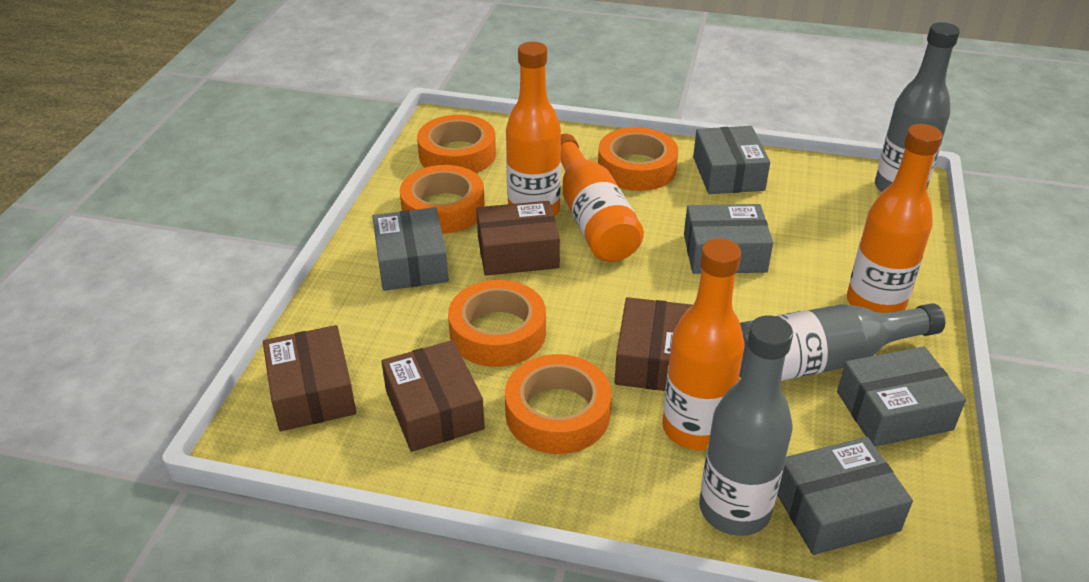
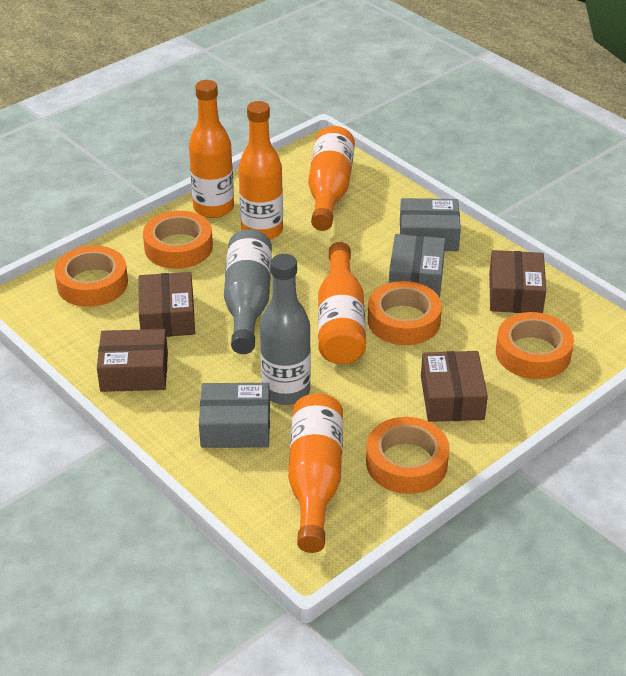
grey bottle: [699,316,793,536] [739,303,945,381] [875,22,960,193] = 3 -> [224,229,272,354] [260,254,311,405] = 2
grey box: [372,207,449,291] [684,204,773,274] [693,126,770,194] [777,437,913,555] [837,346,966,446] = 5 -> [199,383,270,448] [389,234,446,298] [400,198,461,251] = 3
orange bottle: [506,42,561,217] [561,134,644,262] [662,238,744,450] [847,124,942,313] = 4 -> [189,80,234,218] [238,101,283,240] [288,394,343,553] [308,126,355,231] [318,242,366,364] = 5

